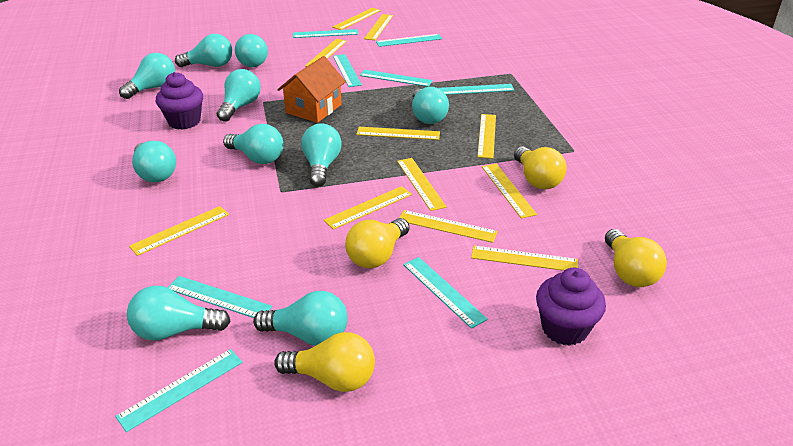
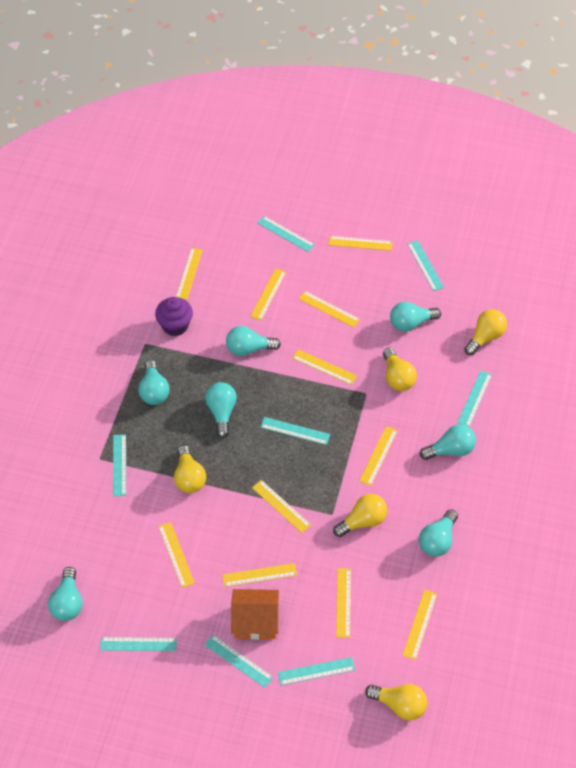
purple cupcake: [156,72,203,130] [536,268,606,346] = 2 -> [155,297,193,336] = 1
turquoise light bulb: [119,53,175,99] [127,286,231,341] [132,141,176,182] [175,34,232,67] [217,69,261,122] [223,124,283,164] [235,34,268,67] [253,291,348,346] [301,123,341,187] [412,87,449,124] = 10 -> [48,567,83,621] [138,360,170,405] [206,382,237,438] [226,326,281,356] [390,302,441,332] [419,509,458,557] [420,424,476,460] = 7
yellow light bulb: [274,332,375,392] [345,218,409,268] [514,147,567,189] [605,229,667,287] = 4 -> [174,445,206,493] [333,494,387,537] [365,684,427,720] [383,348,417,391] [464,309,507,355] = 5

